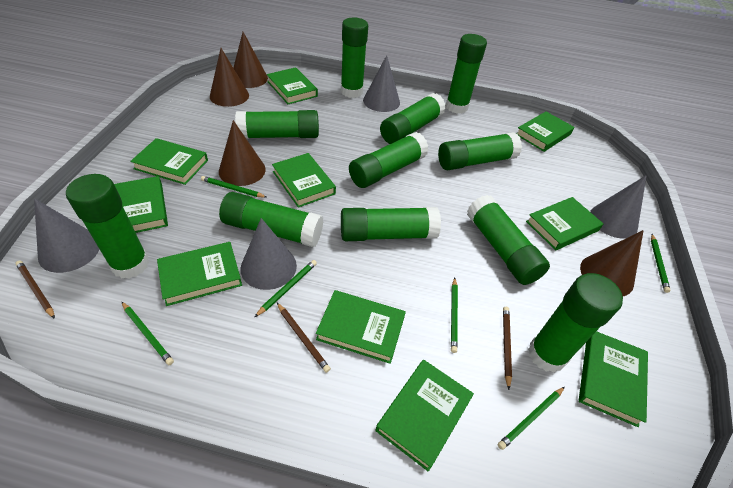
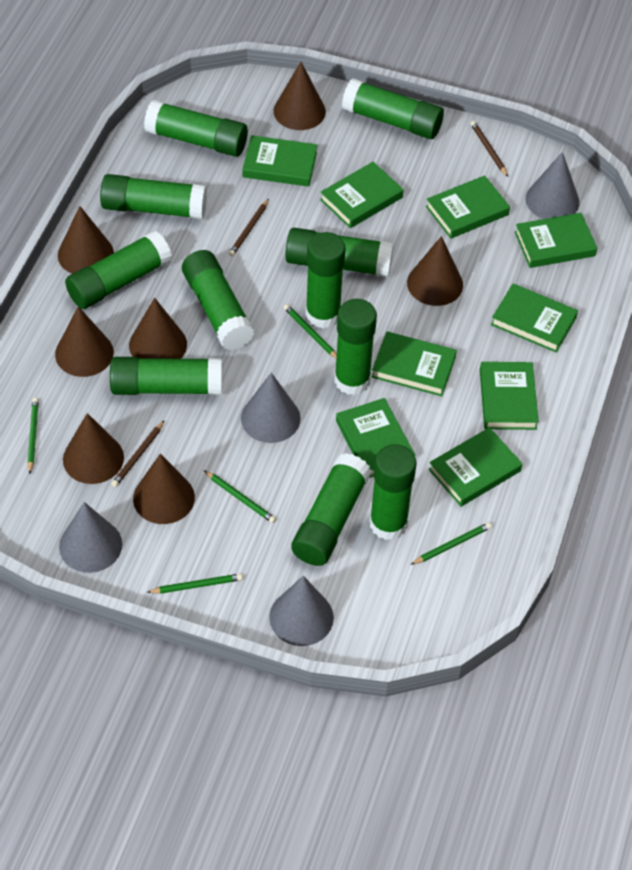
brown cone: [210,48,249,107] [219,120,266,186] [233,32,268,88] [580,230,644,296] = 4 -> [55,306,114,377] [58,206,114,274] [63,413,124,484] [129,298,187,359] [133,453,195,524] [274,62,326,130] [407,236,463,306] = 7
green book: [114,176,168,233] [130,138,208,185] [157,242,242,306] [267,67,318,104] [272,153,336,208] [316,290,406,364] [376,360,474,471] [516,112,574,152] [526,197,604,250] [579,331,648,427] = 10 -> [243,135,317,187] [320,162,404,228] [336,398,416,478] [372,332,457,396] [426,175,510,239] [428,427,522,506] [480,362,539,430] [491,284,578,353] [515,213,597,268] = 9
green pencil: [121,301,174,365] [201,176,267,198] [255,260,317,317] [451,277,458,353] [498,387,565,450] [651,234,671,293] = 6 -> [27,398,39,474] [147,573,243,594] [204,470,276,523] [284,304,337,358] [410,522,492,565] = 5

